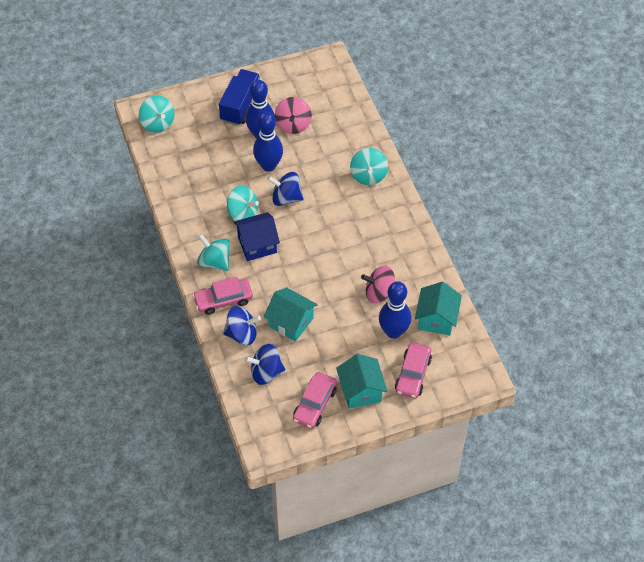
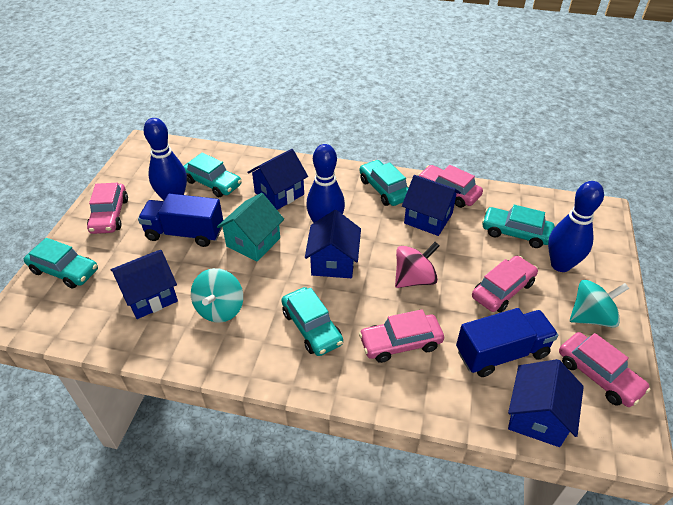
blue house: [234,212,280,261] = 1 -> [111,250,178,319] [247,149,308,210] [305,210,361,278] [402,175,461,236] [508,359,584,447] = 5
blue spinning top: [223,306,261,345] [245,344,285,385] [267,172,304,206] = 3 -> none = 0
blue truck: [219,69,260,126] = 1 -> [138,194,223,247] [456,308,558,377] = 2
pink car: [193,276,253,315] [293,372,337,429] [395,343,432,398] = 3 -> [87,183,128,234] [359,309,444,363] [418,165,483,208] [472,256,538,312] [559,332,651,407] = 5
pink spinning top: [275,97,312,134] [361,266,395,304] = 2 -> [395,242,439,288] = 1
turquoise car: none = 0 -> [24,238,98,289] [184,153,242,197] [281,287,343,356] [360,160,408,206] [482,205,555,248] = 5
turquoise house: [264,287,318,342] [336,354,387,409] [415,282,462,335] = 3 -> [217,193,284,261] = 1
turquoise spinning top: [139,95,174,133] [197,234,230,271] [227,186,259,221] [350,148,388,185] = 4 -> [191,268,243,323] [570,280,629,328] = 2

